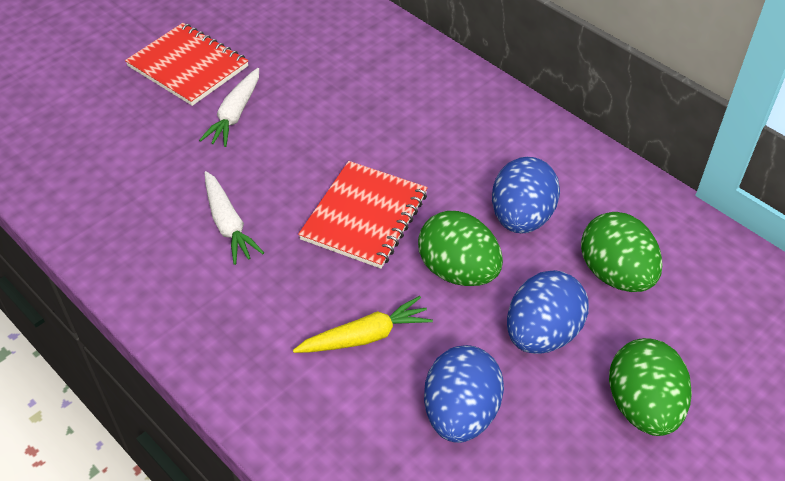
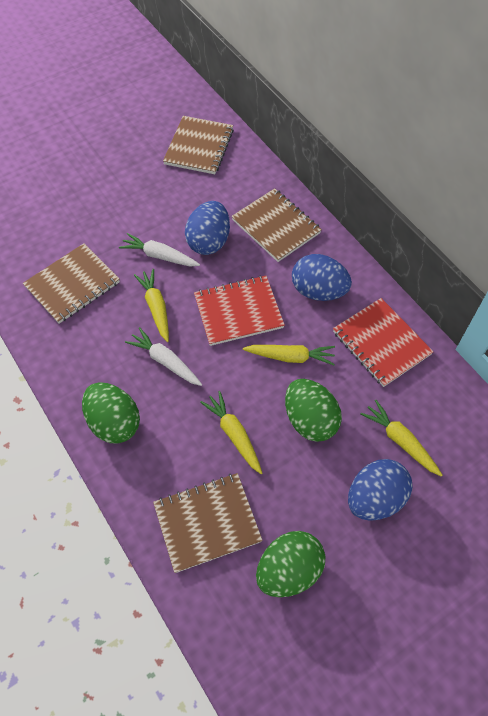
brown notebook: none = 0 -> [23,243,120,324] [153,473,263,573] [163,116,234,174] [231,188,322,262] = 4
yellow carrot: [293,296,433,353] = 1 -> [134,269,169,342] [200,391,262,474] [243,345,335,365] [361,400,442,477] = 4

